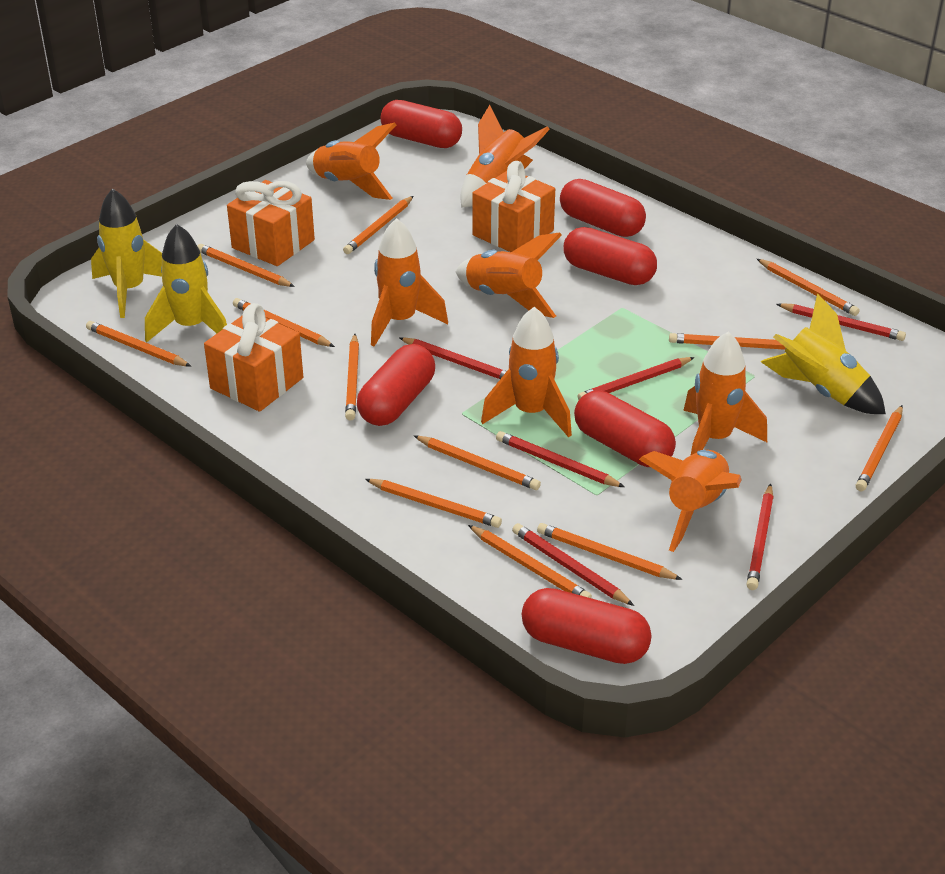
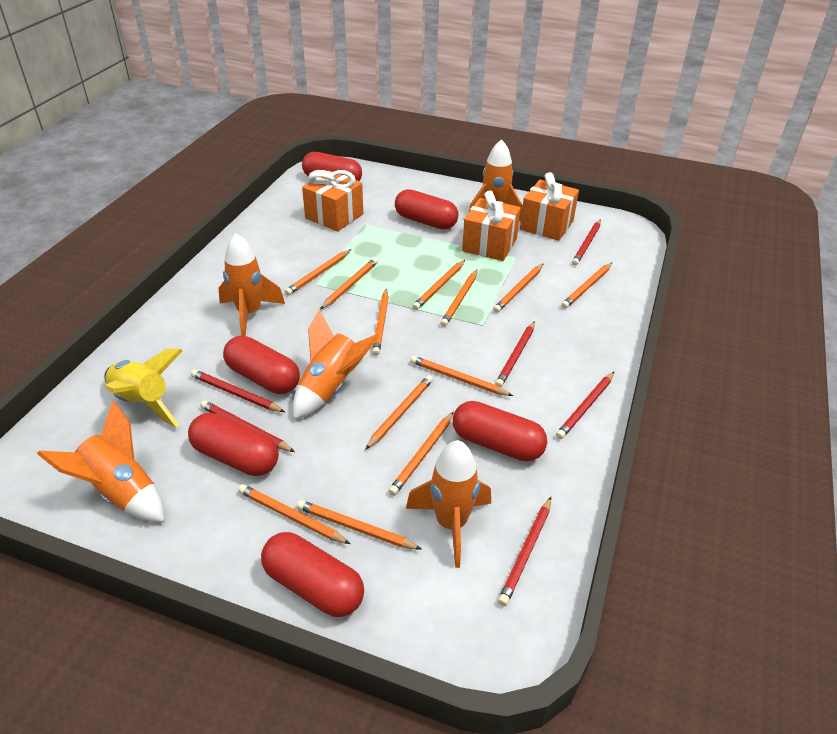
orange rocket: [306,123,396,200] [371,218,448,347] [456,232,562,318] [460,105,550,208] [481,307,572,437] [639,450,742,552] [683,332,767,455] = 7 -> [37,401,164,522] [219,233,285,336] [293,309,380,420] [406,440,491,568] [469,139,523,222] = 5
yellow rocket: [91,188,162,318] [145,224,227,343] [761,294,886,414] = 3 -> [104,349,183,427] = 1

